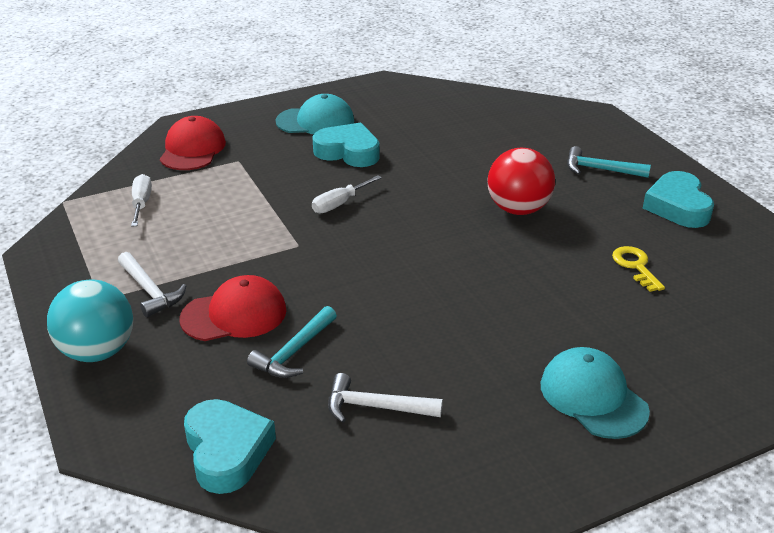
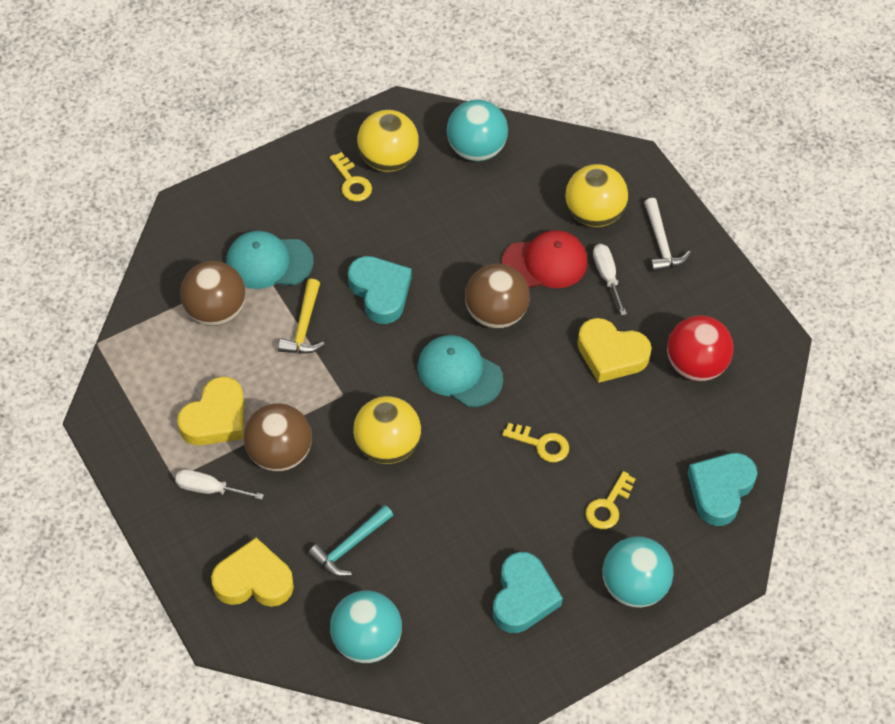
brown ball: none = 0 -> [180,261,246,326] [244,403,312,471] [465,264,530,329] = 3
red cap: [160,116,226,170] [180,275,286,341] = 2 -> [501,230,588,288] = 1
turquoise ball: [47,280,133,362] = 1 -> [330,590,402,663] [447,99,508,161] [602,536,674,607] = 3
turquoise hammer: [247,306,337,378] [567,146,651,178] = 2 -> [308,505,393,577] = 1
white hammer: [118,252,186,317] [328,373,443,423] = 2 -> [644,198,691,272] = 1
yellow ball: none = 0 -> [353,396,421,464] [357,110,419,172] [565,164,628,227] = 3
yellow hammer: none = 0 -> [278,279,325,354] = 1
yellow heart: none = 0 -> [177,377,244,445] [211,538,294,607] [577,318,652,383] = 3
yellow key: [612,246,665,292] = 1 -> [330,152,372,201] [502,423,569,462] [585,471,636,529] = 3

